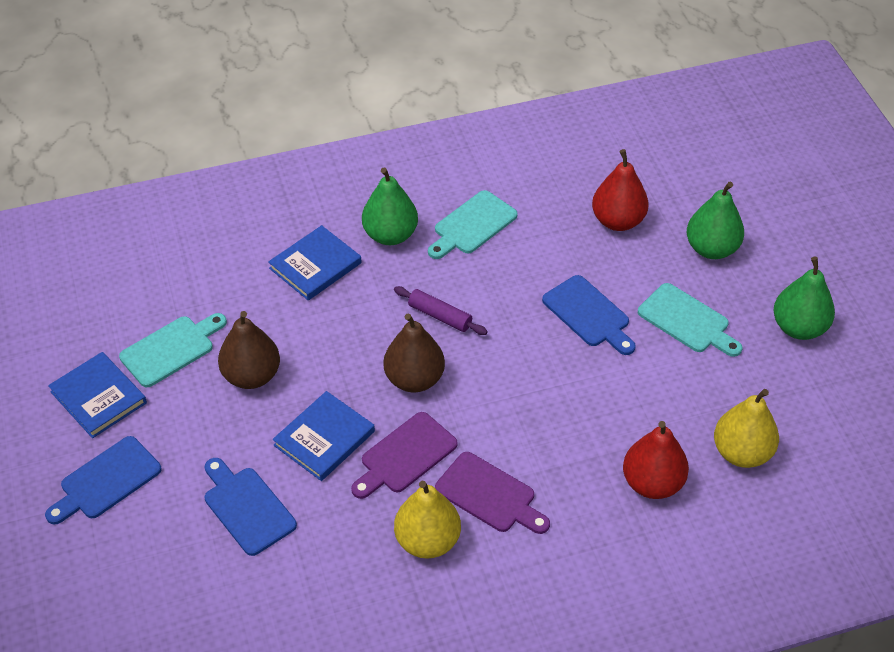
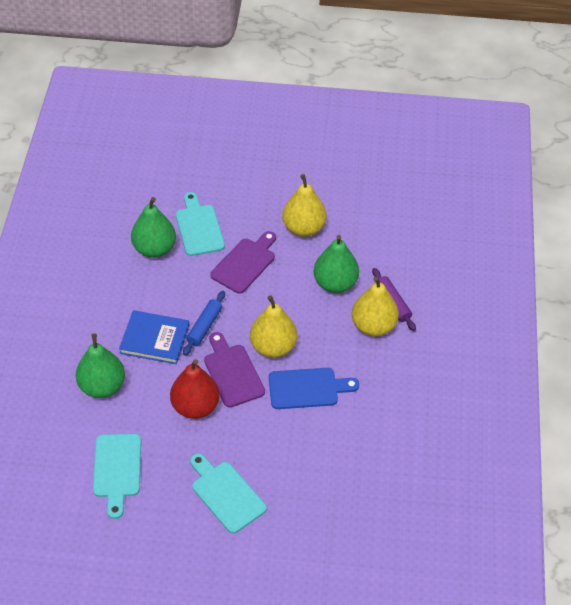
blue book: [48,352,147,438] [268,225,362,301] [273,391,375,481] = 3 -> [119,310,189,364] = 1
blue cutting board: [45,436,161,525] [205,458,297,556] [542,275,636,355] = 3 -> [269,368,359,409] = 1
blue rolling pin: none = 0 -> [183,291,225,356] = 1
brown pear: [218,311,280,389] [383,313,445,392] = 2 -> none = 0
red pear: [592,149,648,231] [623,421,689,499] = 2 -> [170,359,220,419] = 1
yellow pear: [394,480,461,558] [714,389,779,468] = 2 -> [250,295,297,358] [282,174,326,237] [352,276,399,336] = 3

